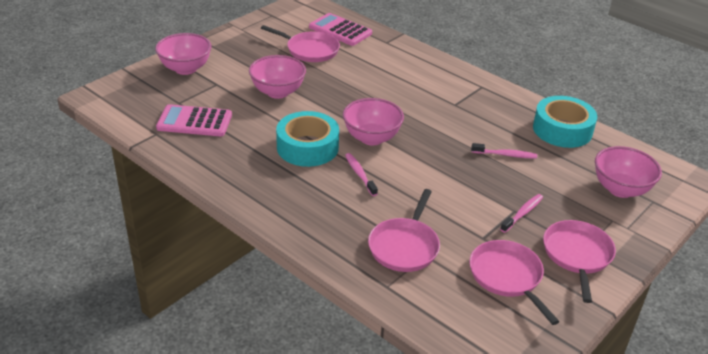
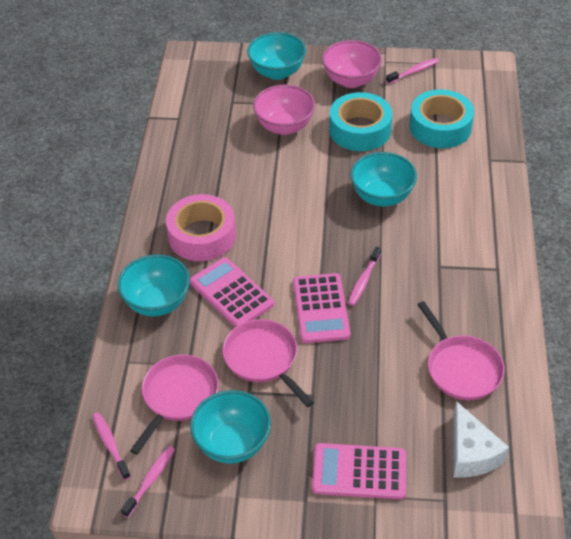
pink bowl: [155,33,211,75] [249,55,306,99] [343,98,404,145] [595,146,662,198] = 4 -> [253,85,315,135] [322,40,382,88] = 2
pink calculator: [156,104,232,136] [309,13,372,46] = 2 -> [190,257,274,327] [293,273,350,343] [312,443,406,499] = 3
pink pan: [261,25,340,62] [368,189,440,272] [469,240,560,325] [543,220,616,303] = 4 -> [130,355,219,455] [223,319,314,407] [417,301,505,400] = 3
pink tape: none = 0 -> [166,194,236,261] = 1
pink toothbrush: [345,153,378,196] [471,143,537,159] [500,194,543,233] = 3 -> [92,412,131,480] [121,446,175,518] [348,247,381,306] [386,58,439,84] = 4
turquoise bowl: none = 0 -> [117,254,190,316] [190,390,271,464] [247,32,306,80] [350,152,417,206] = 4
white cheese: none = 0 -> [453,401,509,478] = 1

